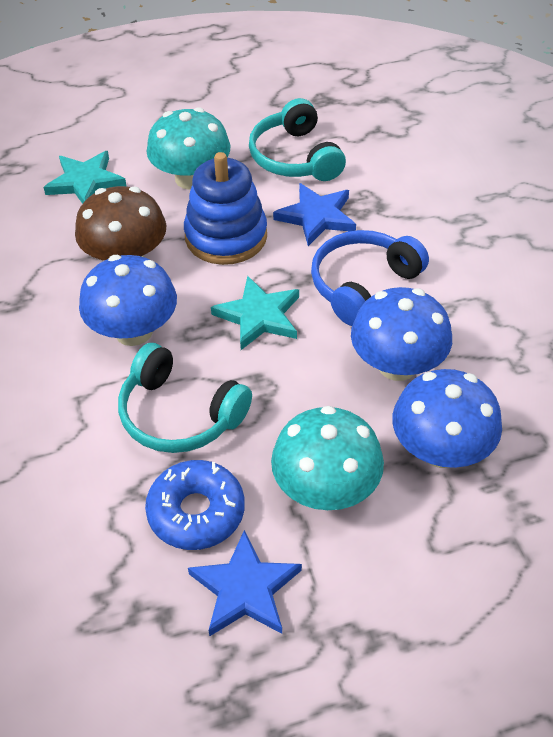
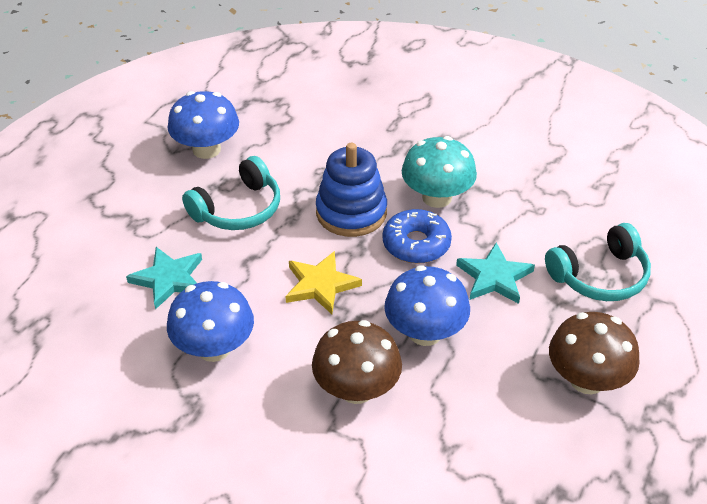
blue headphones: [311,230,429,326] = 1 -> none = 0
blue star: [188,530,302,637] [273,183,356,246] = 2 -> none = 0
brown mushroom: [75,186,166,260] = 1 -> [312,320,402,404] [549,312,640,394] = 2
turquoise mushroom: [146,107,231,190] [271,406,384,510] = 2 -> [402,136,477,208] = 1
yellow star: none = 0 -> [285,251,362,314] = 1

